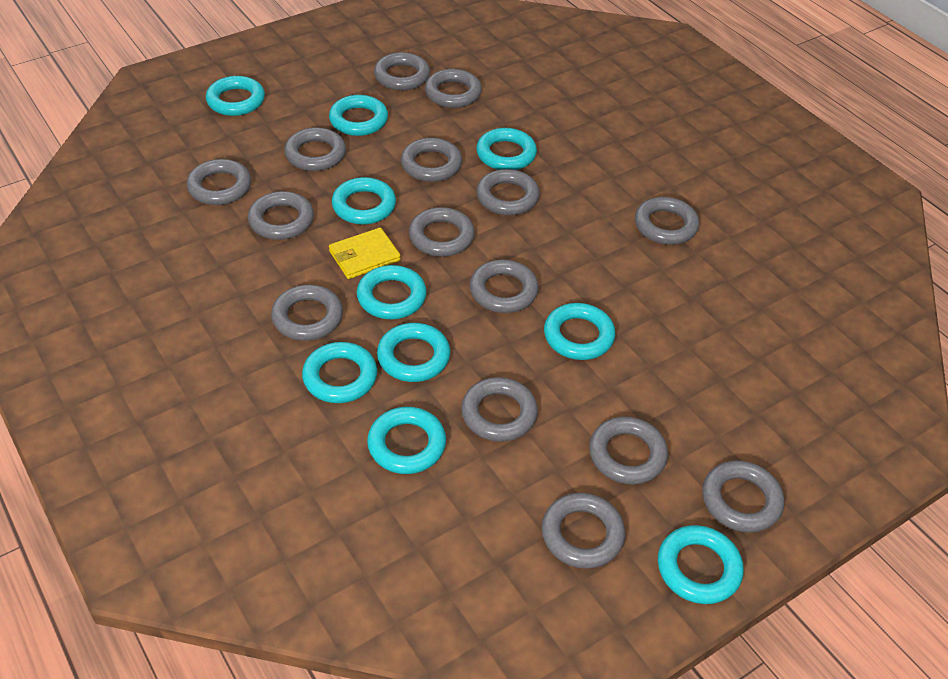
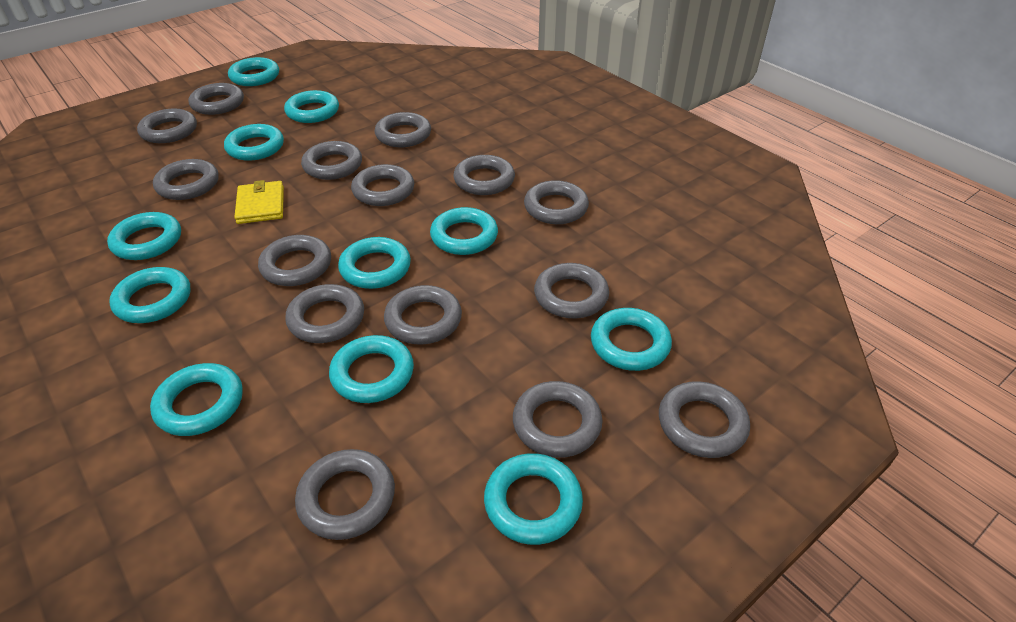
turquoise ring: [206,76,265,116] [302,342,377,403] [329,95,388,136] [332,177,396,225] [357,265,427,319] [367,407,446,474] [377,323,450,382] [476,128,537,170] [544,303,615,360] [658,525,744,604] = 10 -> [107,212,181,260] [109,267,191,323] [150,363,243,436] [224,124,284,161] [228,57,279,86] [284,90,339,123] [329,335,414,403] [338,237,411,289] [430,207,498,255] [484,453,583,545] [591,308,672,371] = 11

